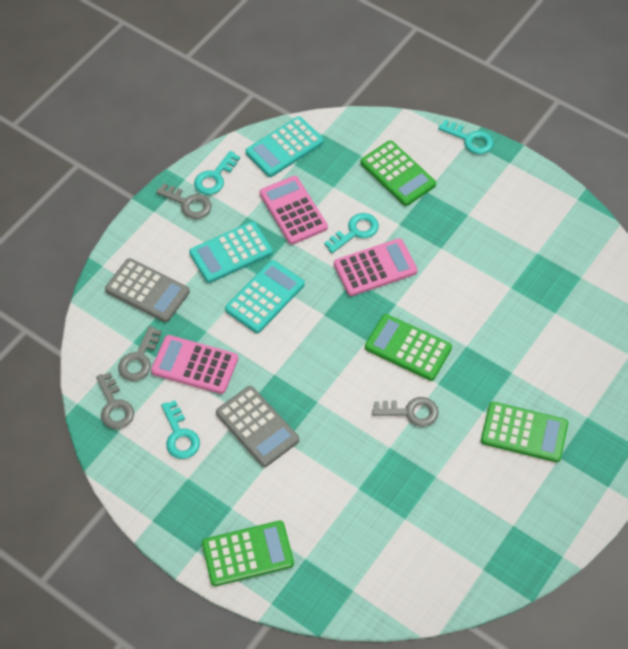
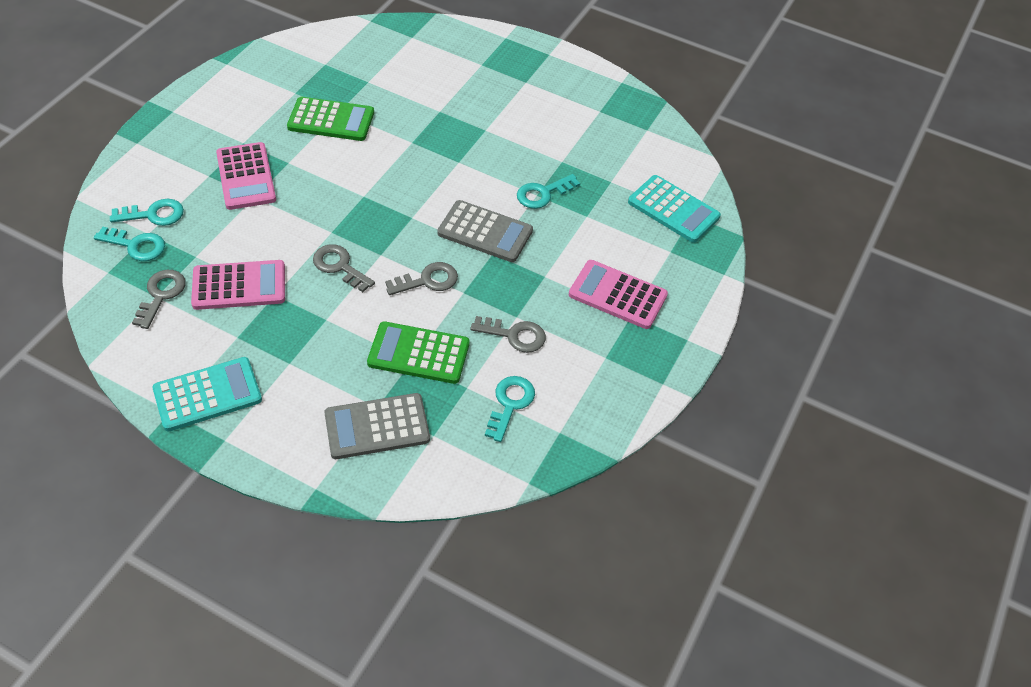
green calculator: [202,521,294,586] [360,140,436,206] [365,314,452,381] [481,402,568,462] = 4 -> [287,97,374,141] [367,321,470,384] = 2
turquoise calculator: [189,221,273,283] [225,260,305,333] [246,117,324,177] = 3 -> [152,357,262,431] [628,175,721,243] = 2

